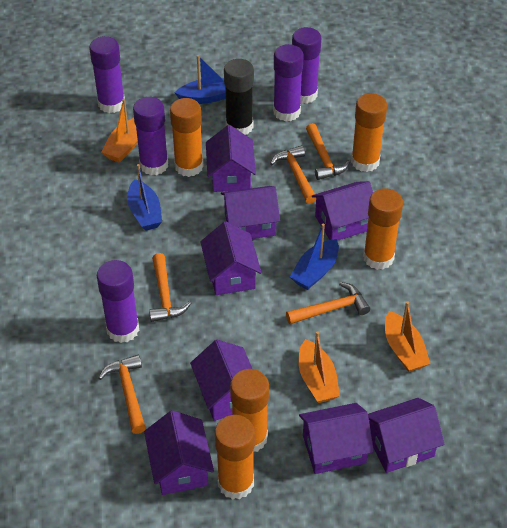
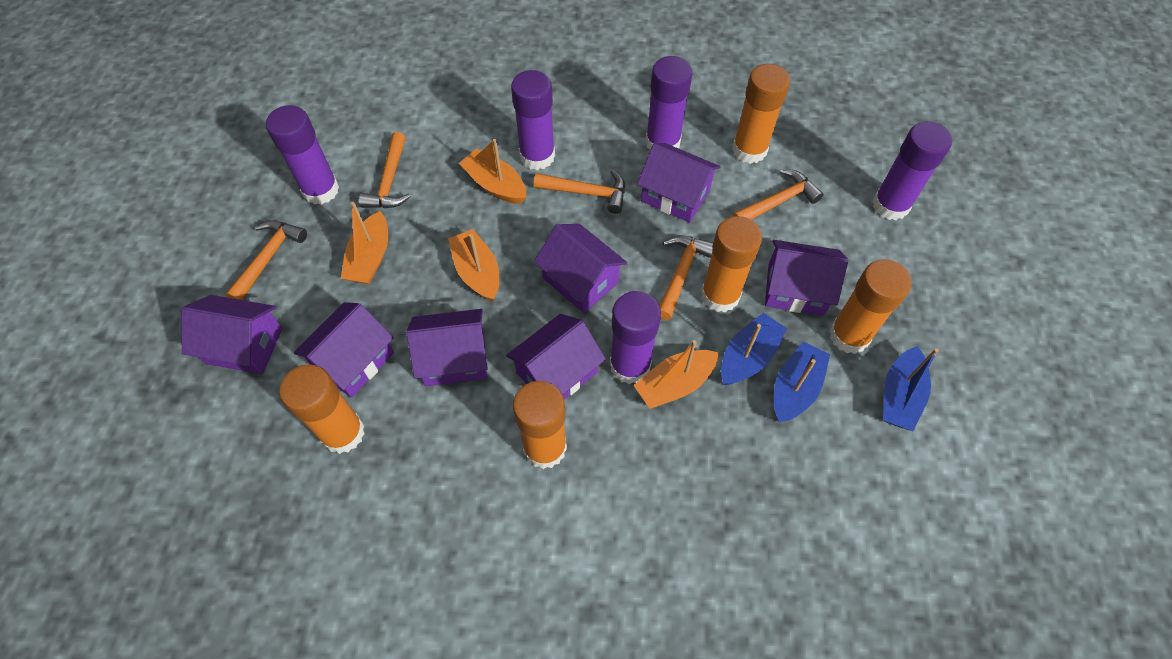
black glue stick: [224,59,254,135] = 1 -> none = 0
orange boat: [101,99,138,163] [298,331,340,403] [385,301,431,372] = 3 -> [341,202,388,284] [448,229,499,302] [459,139,526,204] [633,340,719,409] = 4
purple house: [144,410,214,495] [190,340,252,421] [200,221,262,295] [206,125,256,192] [221,186,280,239] [299,403,374,474] [312,181,373,241] [368,398,444,473] = 8 -> [181,295,282,374] [294,302,394,398] [406,309,488,386] [506,314,606,399] [534,224,627,313] [637,143,720,223] [765,240,848,316] = 7

